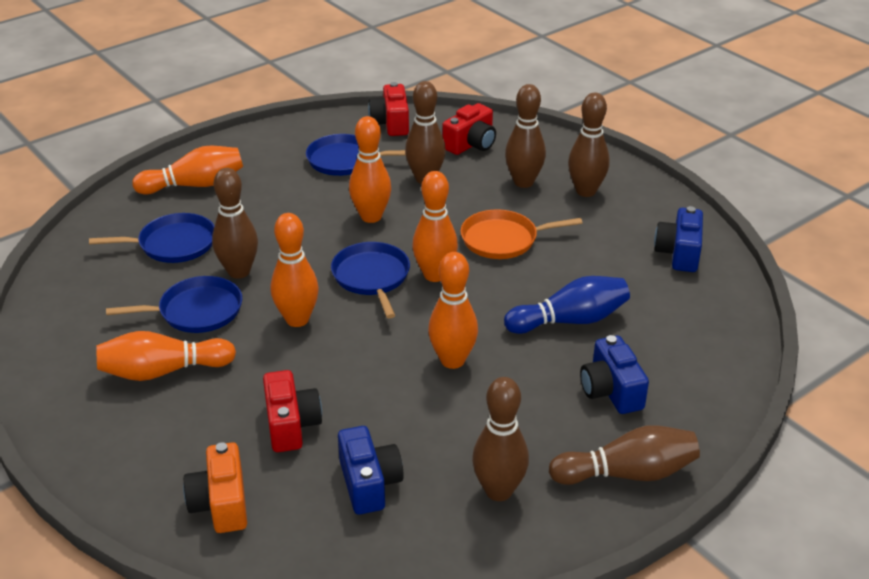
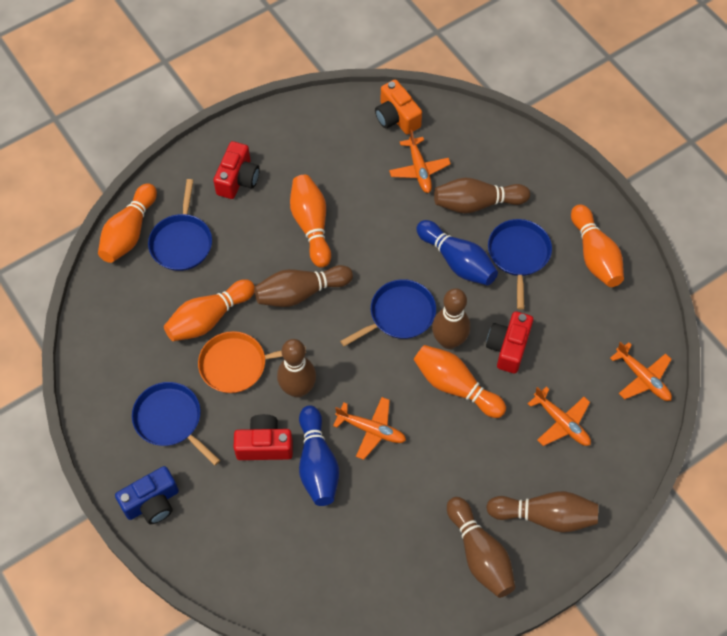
blue bowling pin: [504,276,630,334] = 1 -> [299,405,339,506] [416,220,498,285] = 2
blue camera: [338,426,404,515] [580,335,649,414] [654,206,703,272] = 3 -> [115,466,179,524] = 1
orange bowling pin: [97,331,236,381] [132,146,243,195] [271,213,319,327] [349,116,391,223] [412,171,458,282] [428,252,478,369] = 6 -> [98,183,157,263] [164,279,255,341] [290,175,331,267] [414,345,506,418] [571,204,624,287] = 5
orange plane: none = 0 -> [333,397,406,460] [389,130,451,193] [528,386,591,446] [610,342,672,401] = 4

